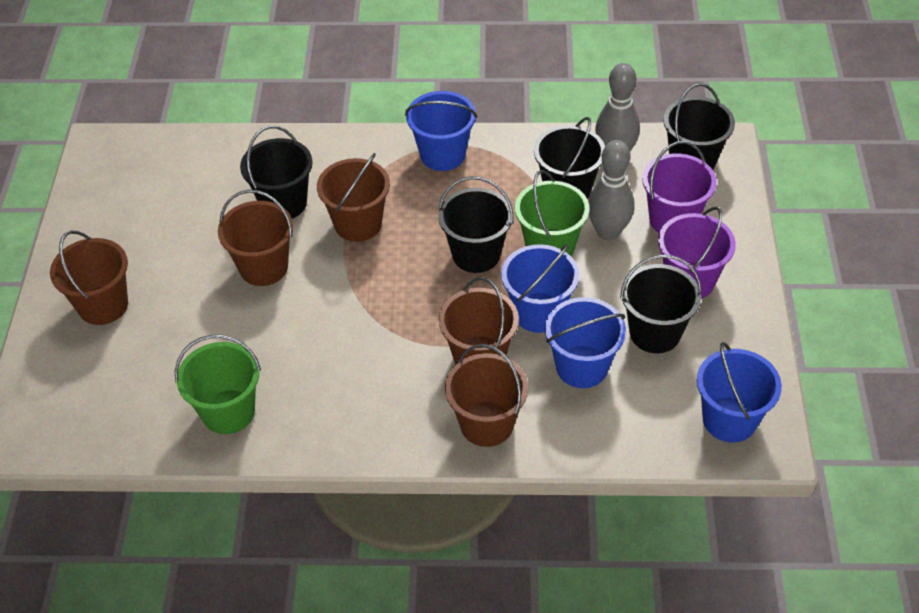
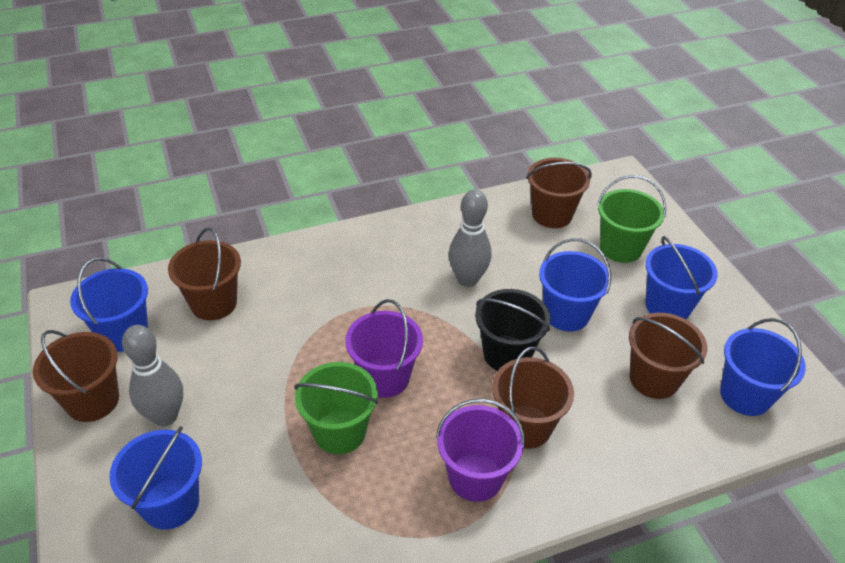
black bucket: [240,126,313,219] [438,176,514,273] [534,117,605,199] [620,254,702,353] [663,83,735,170] = 5 -> [475,289,551,371] = 1
blue bucket: [405,91,477,171] [501,244,579,333] [545,297,626,388] [697,342,782,442] = 4 -> [70,257,148,352] [109,426,202,530] [539,238,611,331] [645,236,718,319] [720,318,806,416] = 5

